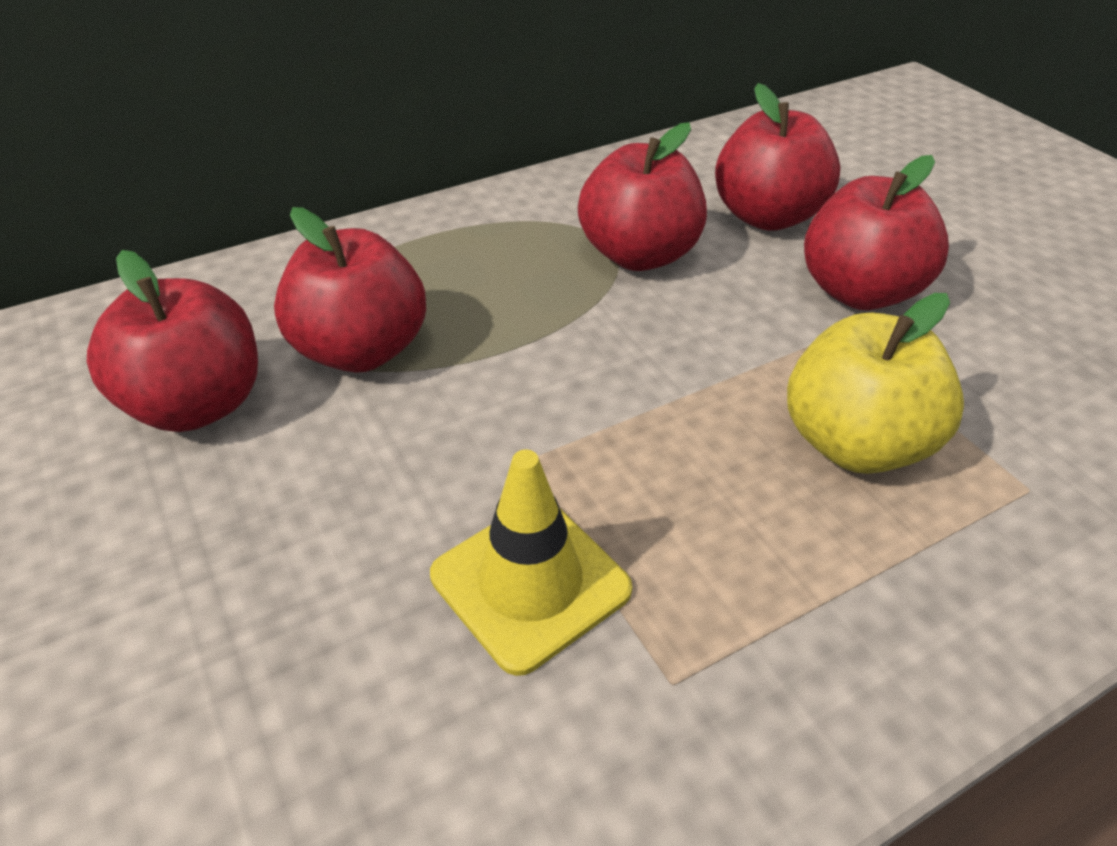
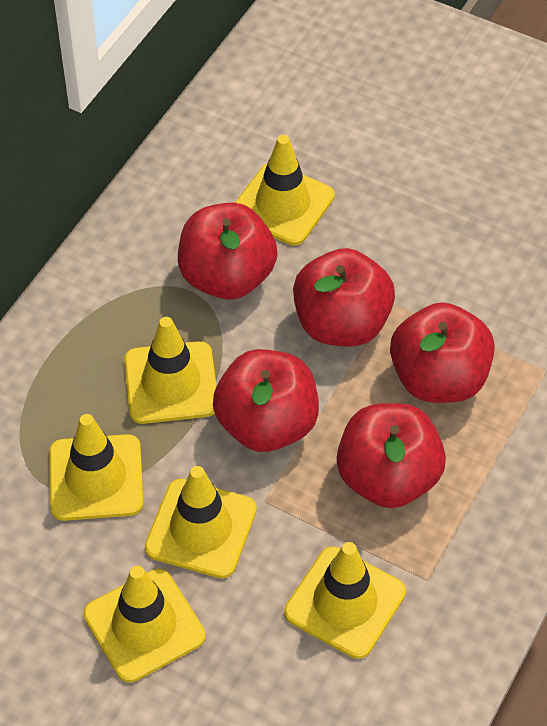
yellow apple: [787,293,964,474] = 1 -> none = 0
yellow traffic cone: [430,450,632,676] = 1 -> [49,414,143,521] [83,566,206,683] [124,317,217,424] [145,466,257,578] [235,135,335,246] [284,542,406,659] = 6

